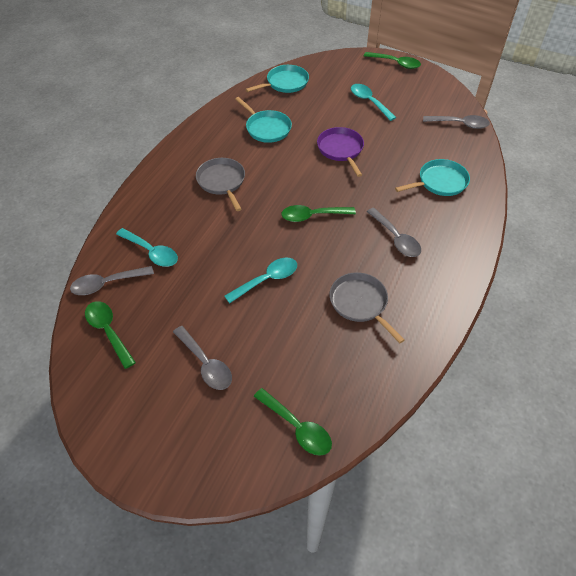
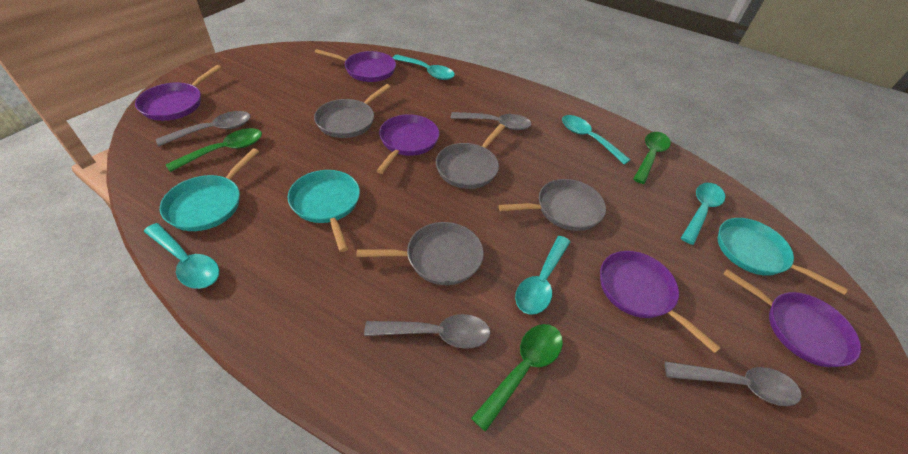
green spoon: [85,301,136,369] [254,388,332,456] [281,205,356,222] [364,52,421,69] = 4 -> [166,128,262,172] [471,324,563,432] [633,132,671,184] = 3
grey pan: [196,158,245,211] [330,272,404,343] = 2 -> [314,84,391,138] [357,222,484,285] [436,124,505,189] [499,179,606,231] = 4
purple pan: [317,127,364,177] = 1 -> [135,65,221,121] [315,49,396,82] [376,114,439,174] [600,251,721,353] [723,269,861,367] = 5
turquoise spoon: [116,228,178,267] [224,258,297,303] [351,84,397,121] = 3 -> [144,223,219,289] [393,55,455,80] [515,236,570,315] [562,115,631,164] [681,183,725,245] = 5

